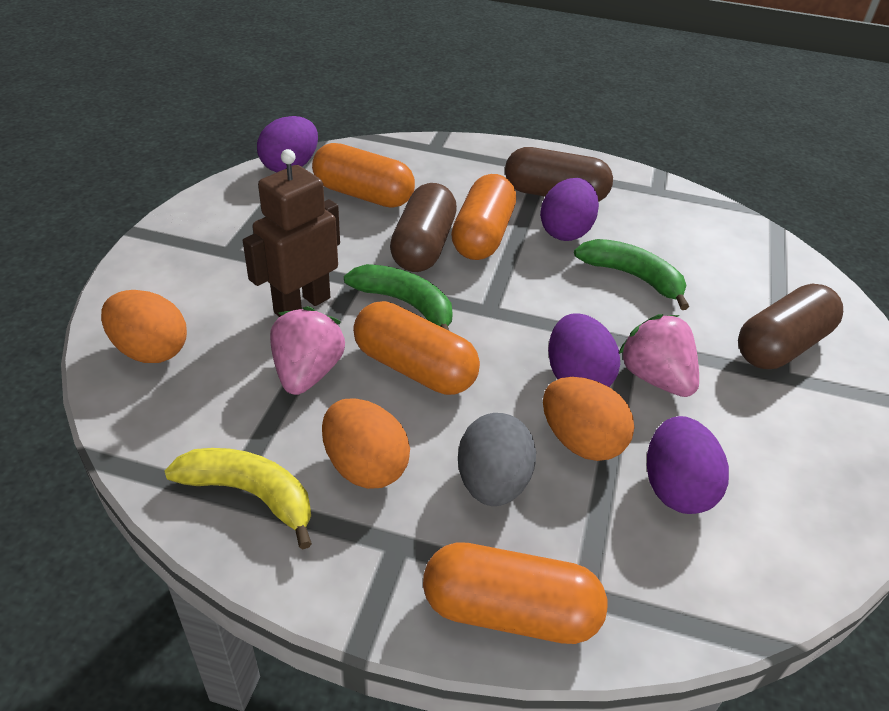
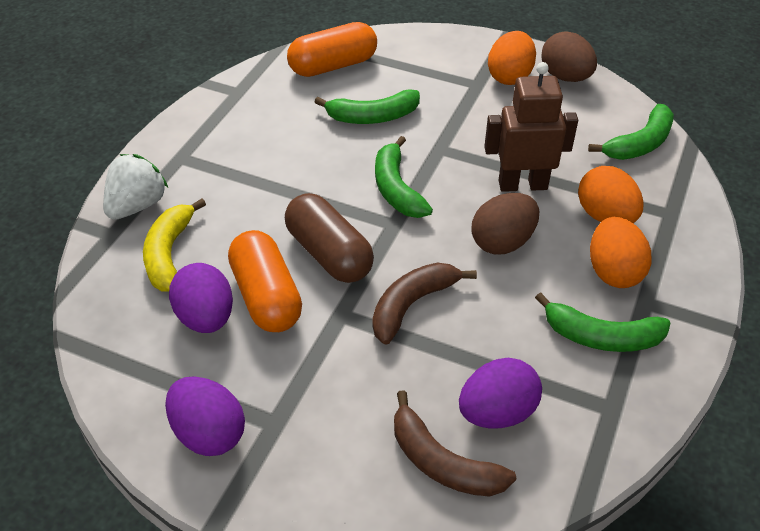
brown banana: none = 0 -> [372,262,477,345] [394,390,516,497] = 2
brown capsule: [390,183,457,272] [505,147,613,202] [738,284,843,369] = 3 -> [285,193,374,283] = 1
brown egg: none = 0 -> [471,193,539,255] [541,31,597,82] = 2
green banana: [344,264,453,330] [574,239,689,310] = 2 -> [315,89,420,124] [375,136,433,218] [535,293,671,352] [588,104,674,160] = 4
grey egg: [458,413,536,506] = 1 -> none = 0
orange capsule: [312,143,415,208] [353,301,480,395] [423,542,608,644] [451,174,516,260] = 4 -> [228,230,302,332] [287,22,377,77] = 2
pink strawberry: [270,306,345,395] [619,314,699,397] = 2 -> none = 0
purple egg: [257,116,318,172] [540,178,599,241] [548,313,620,387] [647,416,729,514] = 4 -> [165,376,245,456] [169,263,233,333] [459,358,542,429] = 3
white strawberry: none = 0 -> [103,154,168,220] = 1

